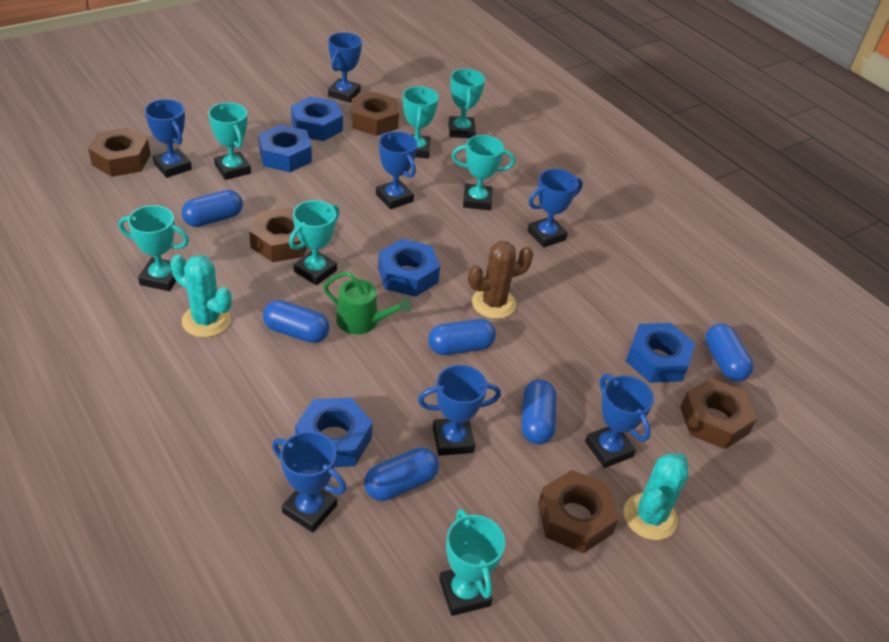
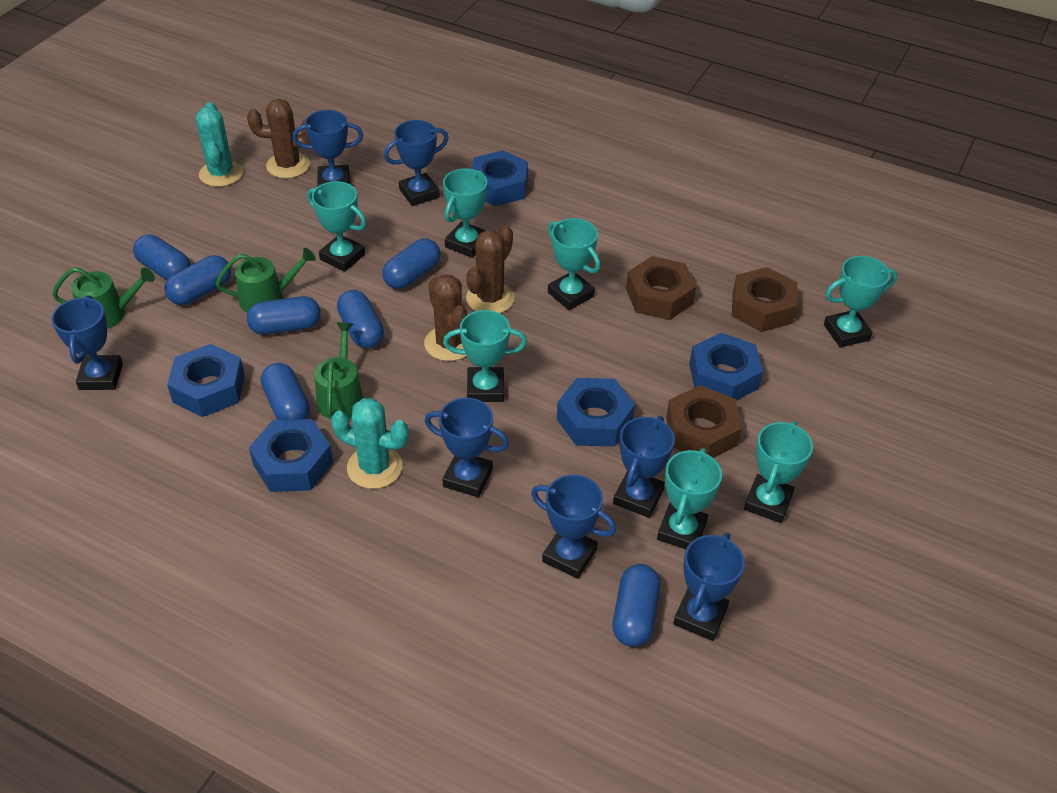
blue capsule: [181,190,243,227] [263,300,329,343] [364,447,439,501] [428,319,496,355] [522,380,556,444] [705,324,753,381] = 6 -> [133,234,191,280] [164,255,231,305] [247,296,321,335] [261,363,310,420] [337,290,384,348] [382,238,440,289] [613,564,660,647] = 7
brown cactus: [468,241,534,319] = 1 -> [247,99,311,178] [424,275,467,361] [466,225,515,313] = 3
brown nut: [88,128,151,177] [249,207,307,262] [351,92,399,136] [538,470,619,554] [680,378,757,449] = 5 -> [626,256,696,320] [666,385,742,458] [732,267,797,332] = 3
green watering can: [324,271,412,334] = 1 -> [52,267,155,329] [216,248,316,313] [314,322,363,419] = 3

